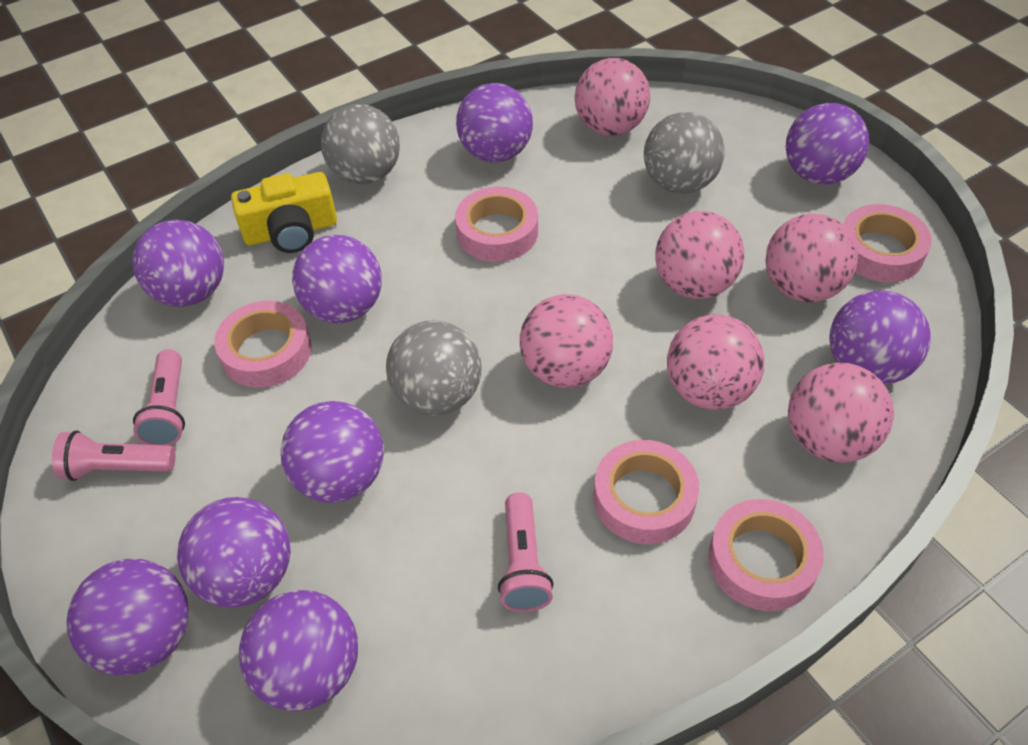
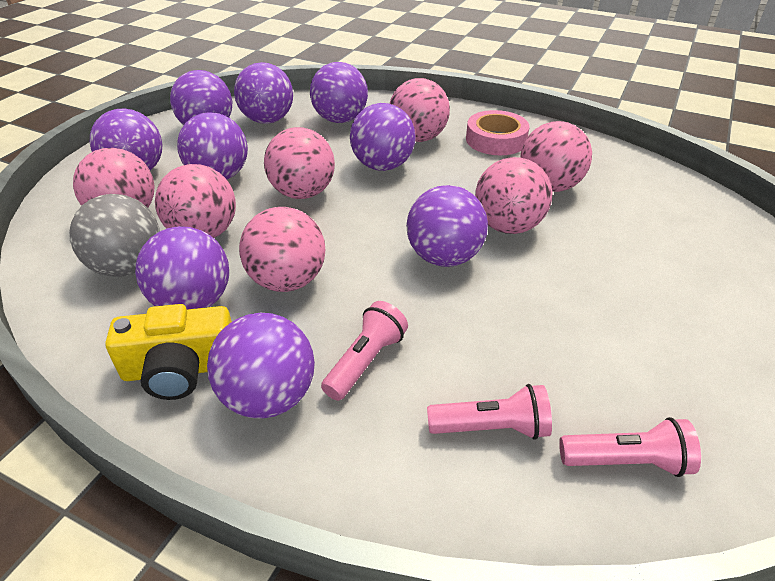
grey ball: [321,104,400,184] [386,320,482,416] [644,112,725,194] = 3 -> [69,194,160,277] = 1
pink ball: [520,294,613,388] [575,58,650,136] [655,211,744,299] [667,314,765,410] [766,214,858,302] [788,363,894,463] = 6 -> [73,148,155,208] [155,164,236,238] [239,207,325,292] [264,127,335,199] [390,78,450,142] [475,157,553,234] [521,121,592,192] = 7
pink tape: [214,301,312,388] [455,187,538,262] [594,440,699,544] [708,499,824,611] [844,204,932,282] = 5 -> [466,110,530,155] = 1

